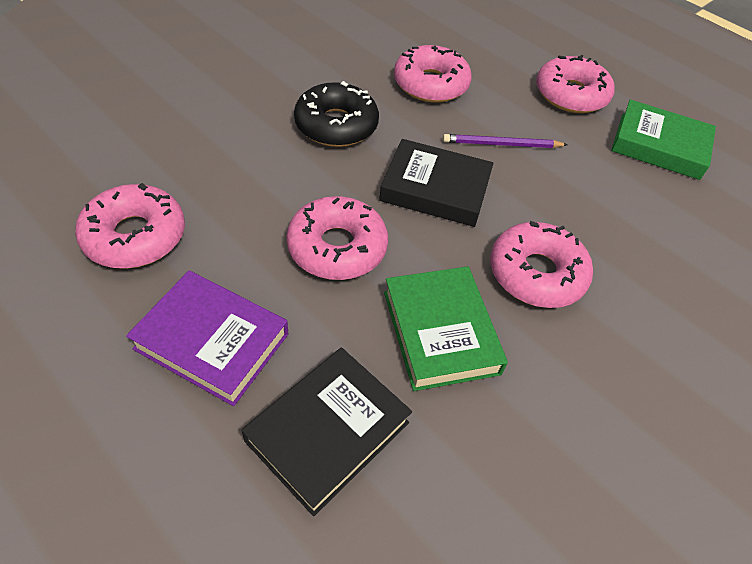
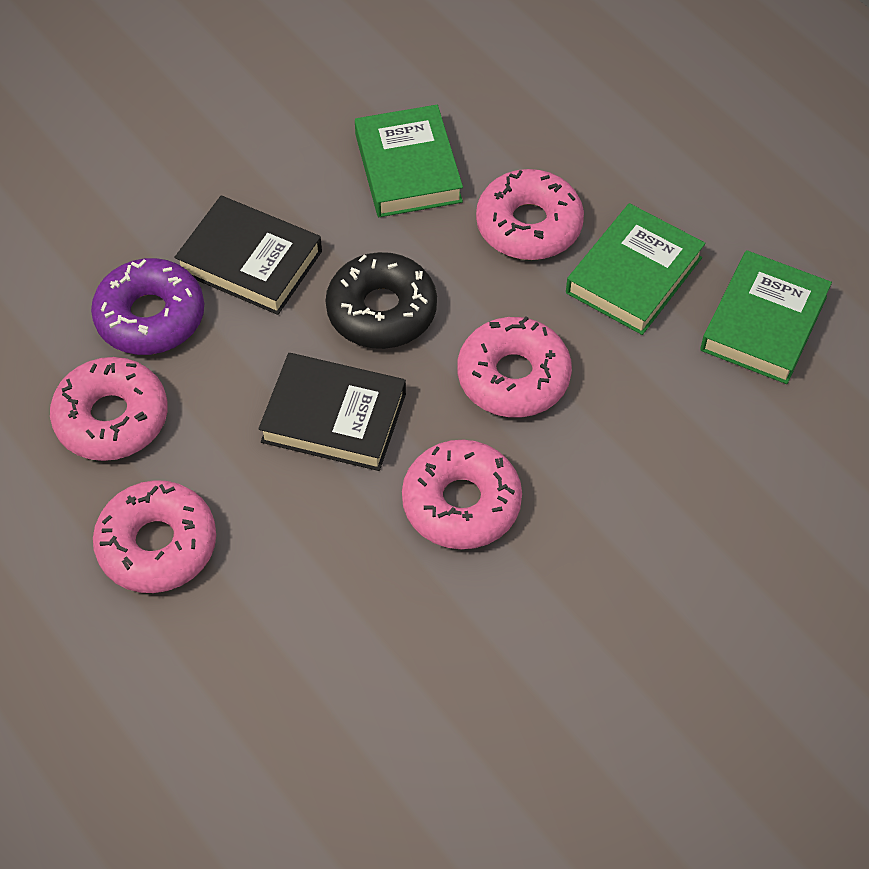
green book: [384,266,508,391] [611,99,716,180] = 2 -> [355,105,463,217] [566,203,706,335] [700,250,832,384] = 3
purple book: [126,271,288,406] = 1 -> none = 0
purple donut: none = 0 -> [91,258,204,355] = 1
purple pencil: [443,134,568,148] = 1 -> none = 0

